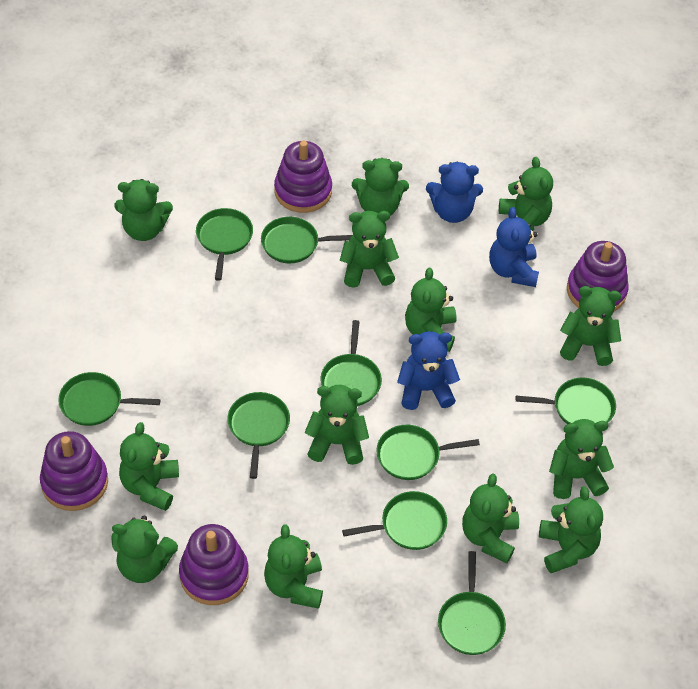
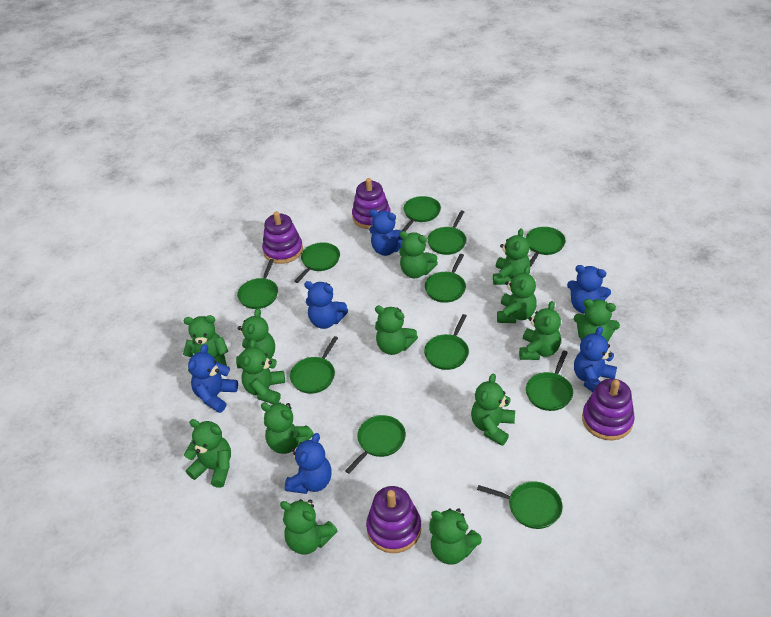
blue teddy bear: [397,331,460,410] [426,162,483,223] [489,207,539,287] = 3 -> [188,344,238,413] [285,433,332,494] [304,281,348,329] [369,209,403,256] [567,265,611,314] [574,326,617,392] = 6
green pan: [58,372,160,426] [196,208,253,281] [228,392,290,479] [261,217,352,263] [321,320,382,406] [342,491,447,550] [376,425,480,480] [438,551,506,655] [515,377,616,424] = 9 -> [237,259,278,309] [290,336,338,394] [294,242,340,283] [345,415,406,474] [402,196,441,232] [424,314,469,370] [425,254,466,303] [427,210,466,255] [477,481,563,529] [526,227,566,267] [526,350,573,411] = 11
green teddy bear: [111,515,178,583] [114,179,173,241] [119,422,179,511] [264,524,323,609] [305,385,369,465] [340,211,399,288] [352,158,409,216] [405,268,456,352] [462,473,519,563] [499,157,553,231] [539,486,603,573] [549,419,614,499] [560,286,621,366] = 13 -> [183,315,229,373] [184,419,231,488] [236,308,275,368] [240,339,285,404] [261,402,314,454] [280,499,338,555] [375,306,418,355] [399,231,438,278] [429,508,482,565] [471,373,515,446] [493,228,530,285] [497,266,537,323] [519,301,561,360] [574,299,620,342] = 14

